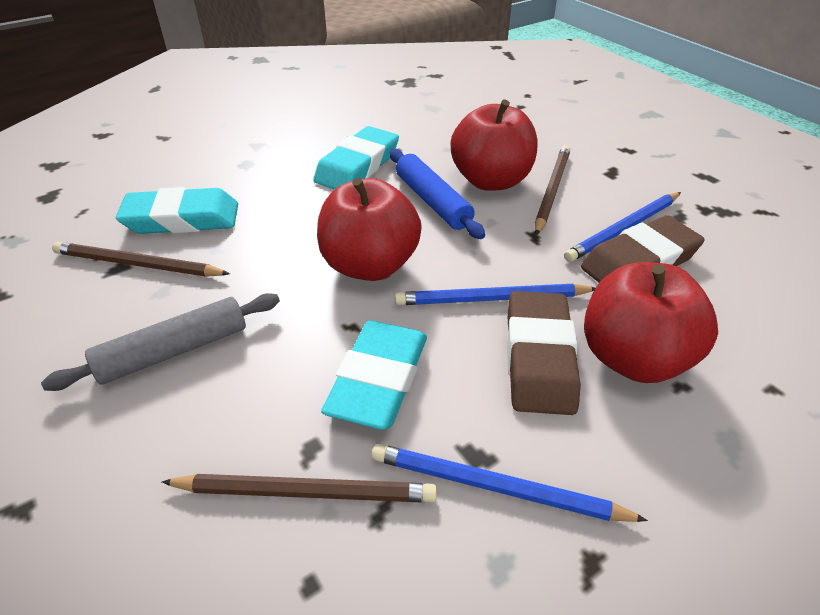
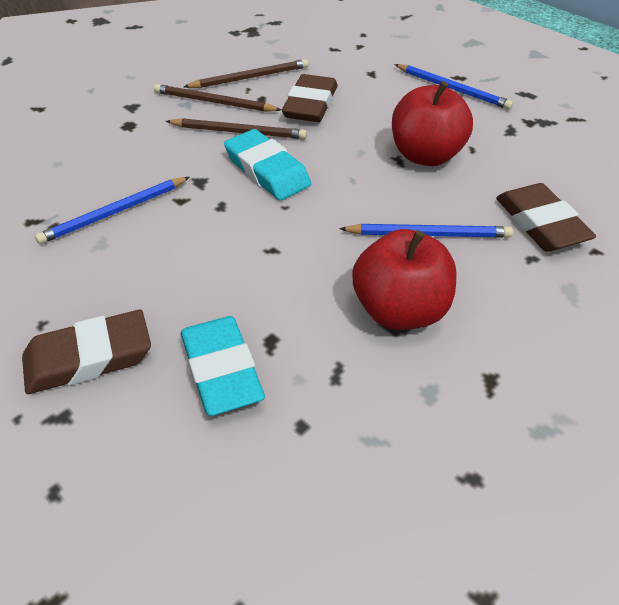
blue rolling pin: [390,149,485,239] = 1 -> none = 0
brown eraser: [507,291,581,415] [581,215,705,282] = 2 -> [22,310,151,394] [282,74,337,122] [496,183,596,252] = 3
grey rolling pin: [41,293,280,391] = 1 -> none = 0
red apple: [317,177,422,281] [451,99,538,191] [584,262,718,383] = 3 -> [352,229,457,330] [392,81,473,166] = 2
turquoise eraser: [116,187,238,234] [313,126,399,189] [321,321,427,430] = 3 -> [181,316,265,416] [224,129,311,200] = 2

